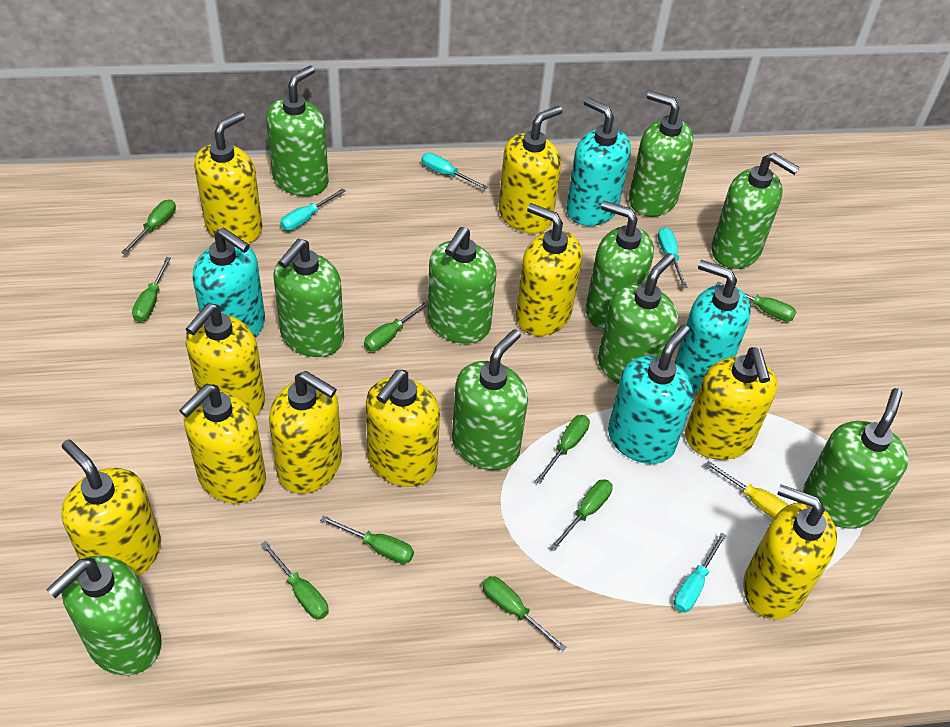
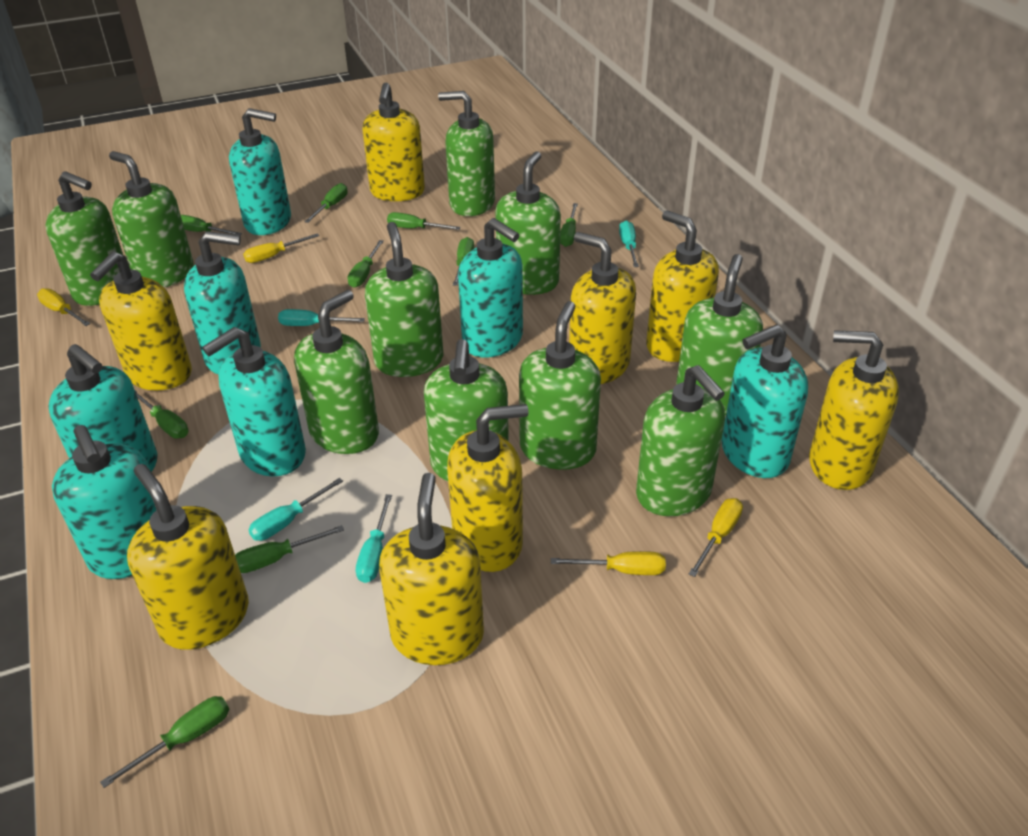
turquoise soap dispenser: [193,227,265,338] [566,97,631,226] [608,325,694,464] [675,260,751,392] = 4 -> [48,344,158,472] [52,425,156,579] [184,231,261,374] [202,327,306,476] [229,108,291,235] [458,218,523,358] [721,325,808,478] = 7
yellow screwdriver: [705,461,788,518] = 1 -> [37,288,90,326] [243,233,319,263] [551,551,666,575] [689,498,743,577] = 4
yellow soap dispenser: [61,439,161,576] [179,384,266,503] [186,303,265,417] [194,111,262,243] [269,371,342,494] [366,370,440,487] [499,106,562,234] [516,203,582,336] [685,347,778,460] [743,484,837,620] = 10 -> [90,252,192,391] [127,464,249,650] [362,83,425,201] [379,473,484,665] [447,404,529,572] [569,232,636,384] [646,210,719,362] [809,330,899,490] = 8

